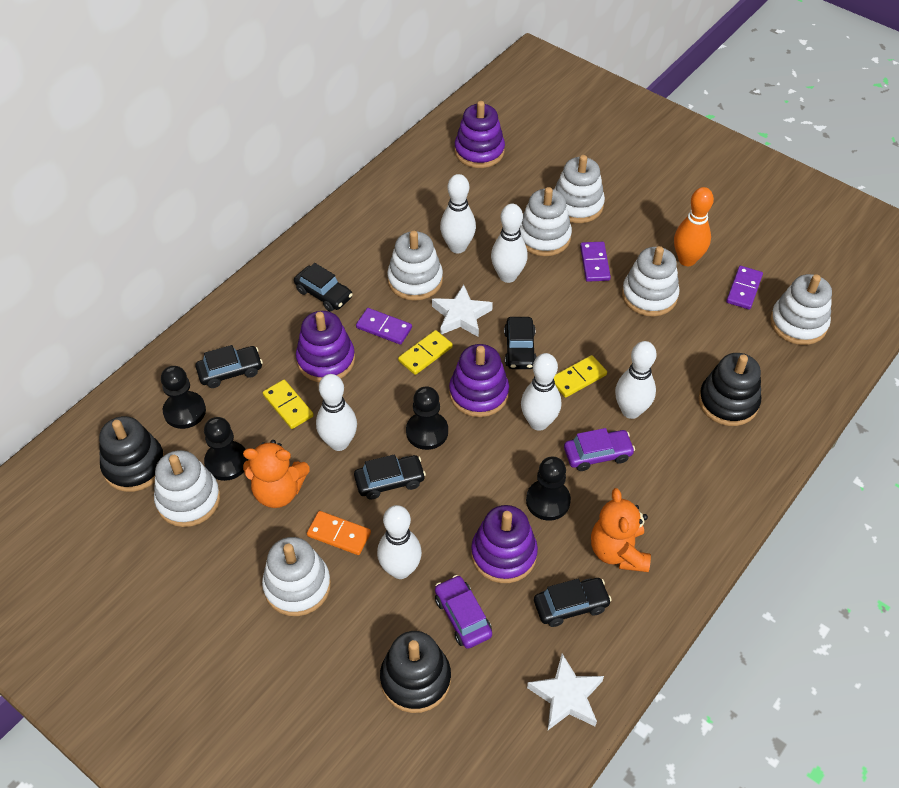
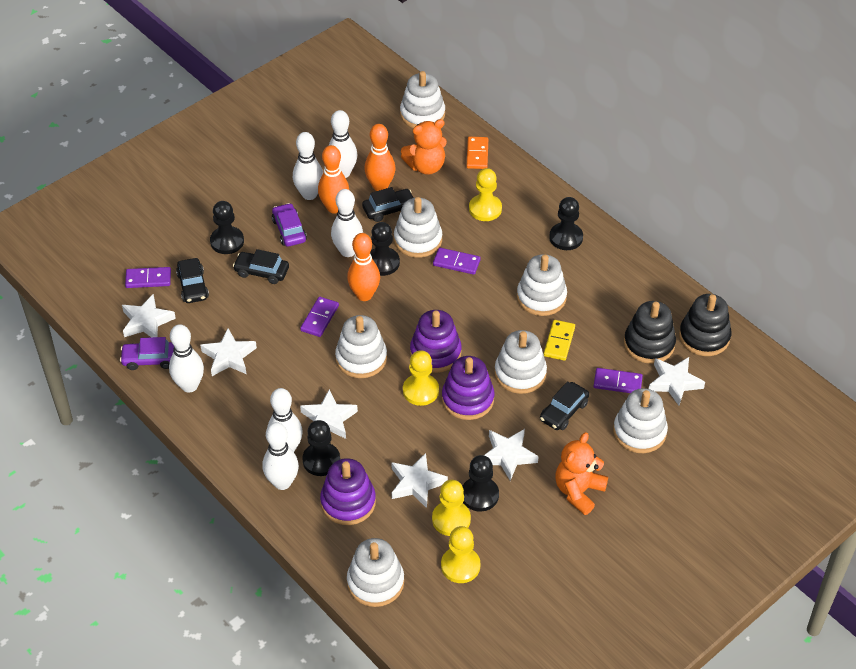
black car: [195,345,263,388] [294,263,353,311] [354,454,426,500] [504,317,537,369] [534,578,612,627] = 5 -> [176,258,209,303] [233,249,289,284] [362,187,413,222] [540,381,589,430] = 4
black pawn: [161,366,206,429] [204,417,249,481] [406,387,448,450] [526,457,571,521] = 4 -> [210,201,244,254] [302,420,340,476] [370,222,400,276] [462,455,499,512] [549,197,583,250] = 5
black stacking toy: [99,416,165,492] [380,631,451,713] [699,353,761,426] = 3 -> [624,301,676,364] [679,294,731,356] = 2
orange bowling pin: [674,187,714,266] = 1 -> [318,145,349,214] [347,233,380,301] [364,124,396,191] = 3
purple domino: [356,308,412,345] [580,242,611,282] [726,266,763,310] = 3 -> [125,267,171,288] [300,297,339,337] [433,248,481,275] [594,368,643,393] = 4
purple stacking toy: [296,311,355,382] [449,344,509,417] [455,101,505,168] [471,505,538,583] = 4 -> [320,458,376,525] [410,310,462,373] [442,356,494,420] = 3
white star: [432,285,493,337] [527,654,604,730] = 2 -> [122,294,176,337] [200,328,257,376] [300,389,358,439] [391,453,448,508] [484,429,539,481] [649,357,705,405] = 6
yellow domino: [263,380,314,429] [398,330,453,375] [554,355,607,398] = 3 -> [544,320,575,361] = 1
yellow pawn: none = 0 -> [403,350,439,406] [432,480,471,536] [441,526,480,583] [469,168,502,221] = 4

